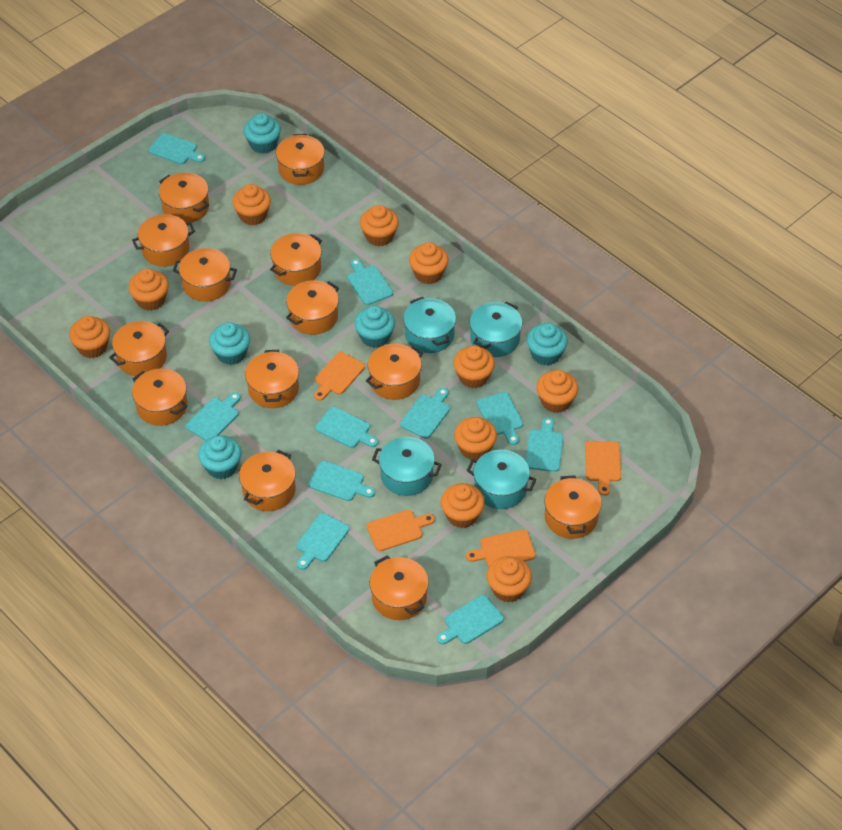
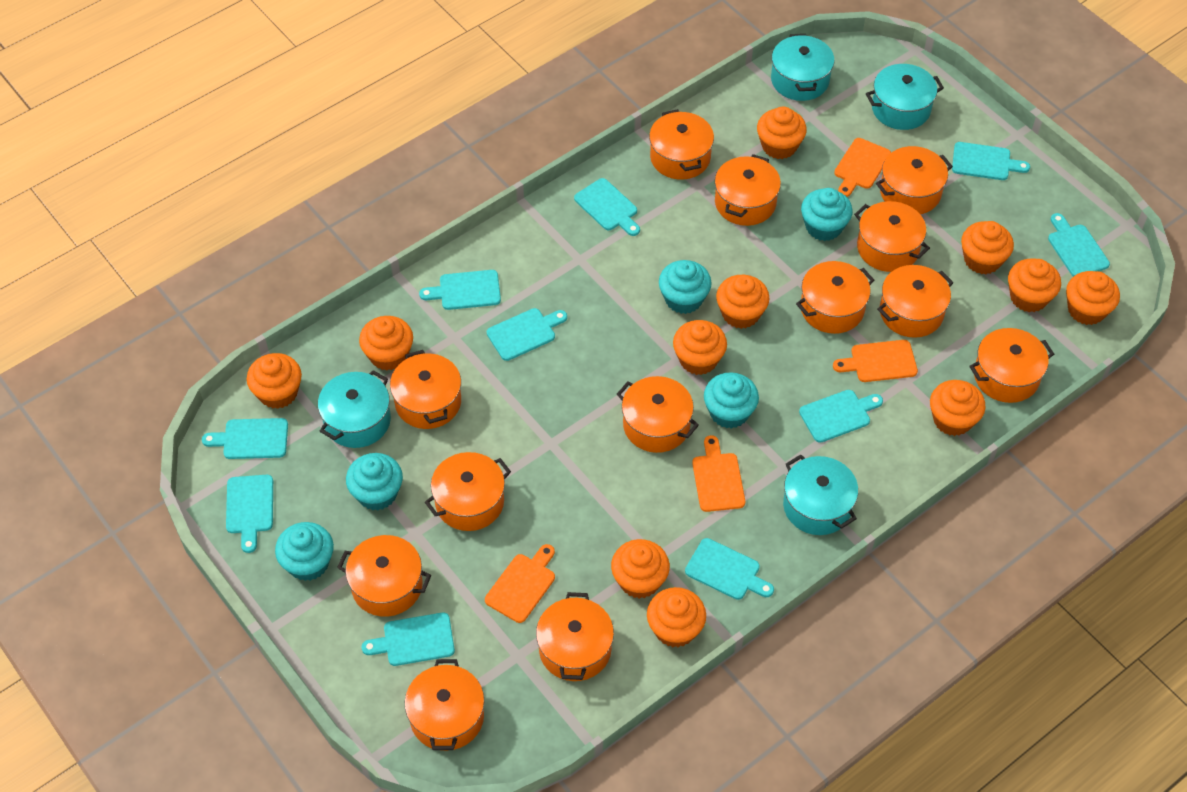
orange cupcake: [69,316,110,358] [128,269,169,311] [232,184,271,225] [360,205,399,246] [409,242,448,284] [441,483,485,528] [453,346,495,388] [454,417,497,460] [487,556,532,602] [536,370,578,413] = 10 -> [247,353,302,409] [359,316,413,371] [611,539,670,599] [647,587,706,648] [673,320,727,375] [716,275,770,329] [757,106,807,159] [930,380,986,436] [961,221,1014,274] [1008,258,1061,312] [1066,271,1120,325] = 11

